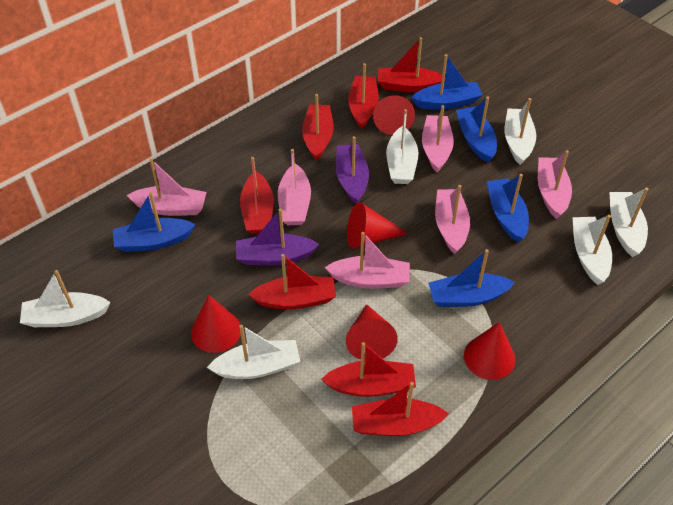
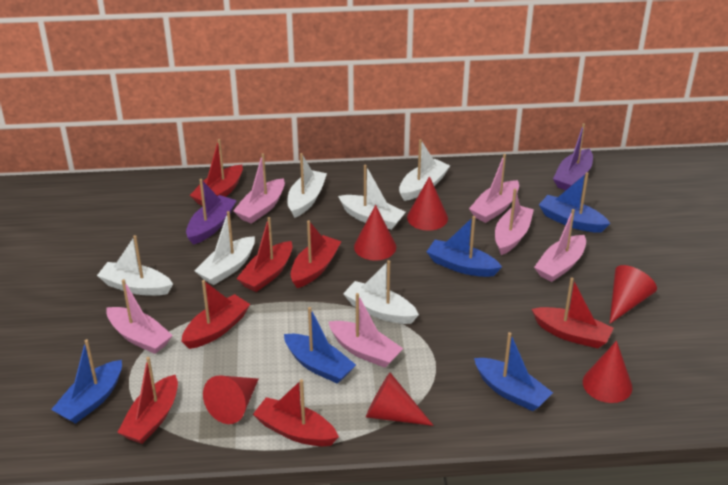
red cone: [191,295,241,353] [346,304,398,360] [347,202,408,249] [373,95,415,135] [464,322,515,380] = 5 -> [203,375,258,424] [354,205,396,261] [366,372,434,426] [407,176,448,231] [583,341,632,403] [610,265,657,324] = 6

